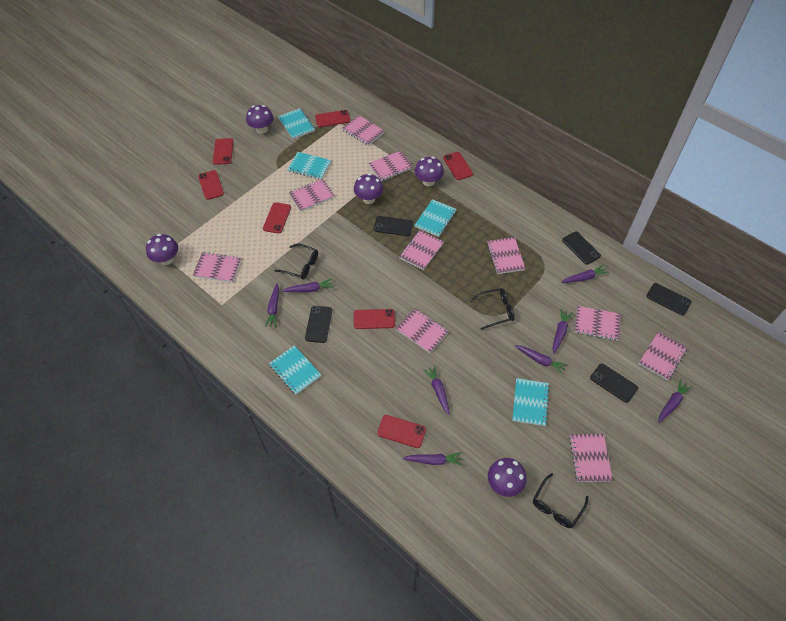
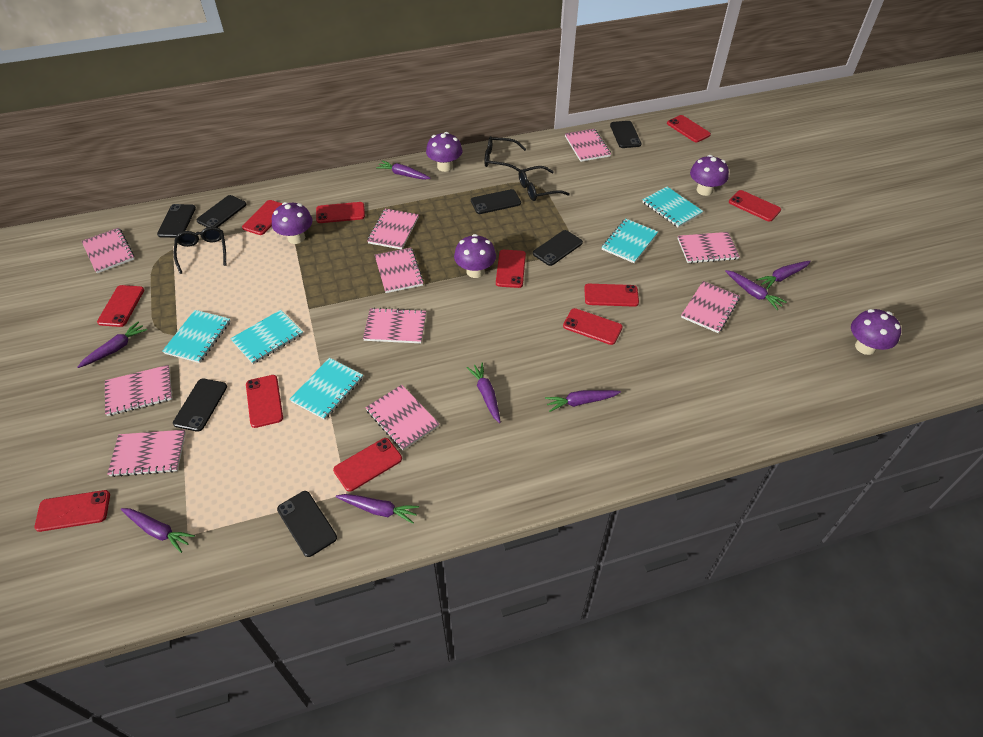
black phone: [305,306,332,343] [374,216,413,236] [562,231,601,265] [590,364,638,403] [647,283,692,315] = 5 -> [157,204,196,238] [173,378,227,432] [197,195,246,228] [277,491,337,557] [471,189,521,214] [533,230,583,266] [610,121,641,148] = 7
red phone: [198,170,224,200] [213,138,234,165] [263,202,291,234] [315,110,350,127] [354,309,395,329] [377,415,426,448] [443,152,473,180] = 7 -> [34,490,110,532] [97,285,144,327] [242,200,282,235] [246,375,283,428] [316,202,365,223] [333,438,402,492] [496,250,526,288] [563,308,623,345] [584,284,639,307] [667,115,711,142] [729,190,781,222] = 11

